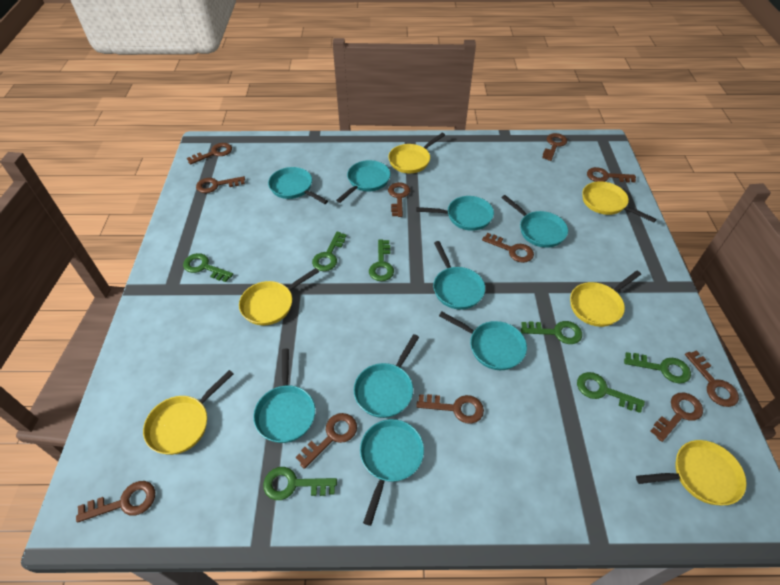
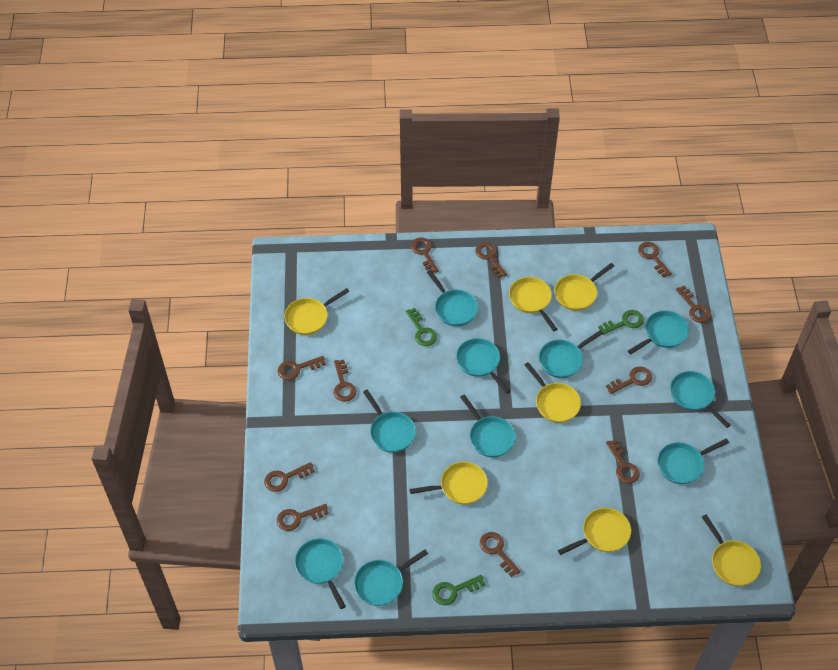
green key: [183,253,233,282] [263,467,337,500] [312,232,346,271] [369,240,394,281] [521,321,582,344] [577,372,645,413] [624,352,691,383] = 7 -> [406,308,437,346] [432,575,485,605] [598,310,644,335] = 3
turquoise pan: [253,349,315,443] [268,167,328,204] [336,160,391,203] [354,334,419,418] [360,419,424,526] [416,196,494,231] [433,241,485,310] [439,312,527,370] [501,195,568,248] = 9 -> [295,538,346,609] [354,550,428,606] [363,389,416,453] [427,270,478,326] [456,338,510,394] [460,395,515,457] [539,330,603,378] [628,310,689,355] [657,438,729,484] [670,371,731,428] = 10
yellow pan: [143,370,233,455] [239,268,319,325] [388,133,445,173] [570,271,641,327] [582,181,657,223] [636,440,747,505] = 6 -> [284,288,350,335] [410,462,488,504] [509,277,557,331] [525,362,581,423] [554,263,614,311] [558,508,631,555] [702,515,761,586] = 7

